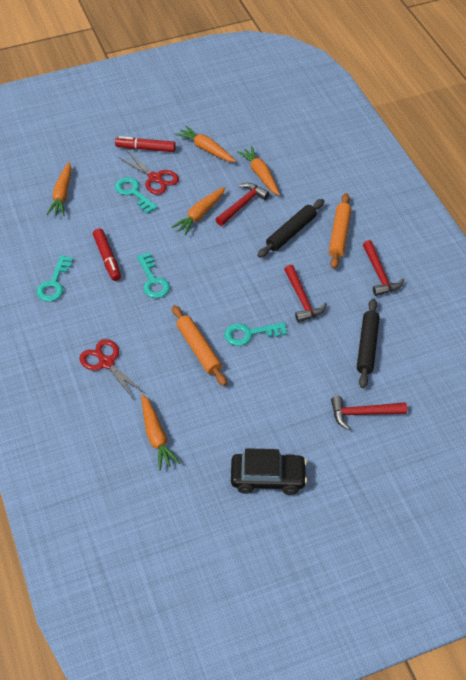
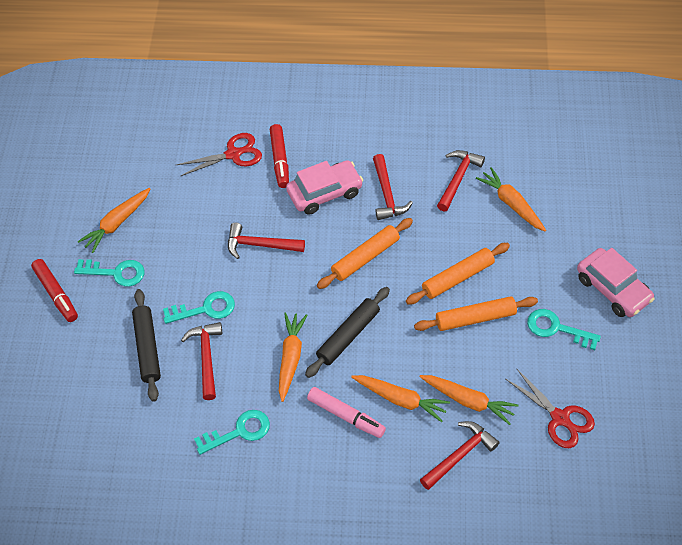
black car: [231,448,307,495] = 1 -> none = 0
orange rolling pin: [172,305,227,386] [329,193,351,269] = 2 -> [317,218,413,289] [406,243,510,305] [414,296,538,331] = 3
pink car: none = 0 -> [286,160,363,215] [577,248,655,317] = 2
pink marker: none = 0 -> [307,387,386,438] = 1
red hammer: [215,183,270,226] [284,265,327,322] [331,396,407,430] [363,240,404,296] = 4 -> [181,322,222,400] [228,223,305,259] [373,154,413,220] [420,421,500,490] [437,150,485,211] = 5

